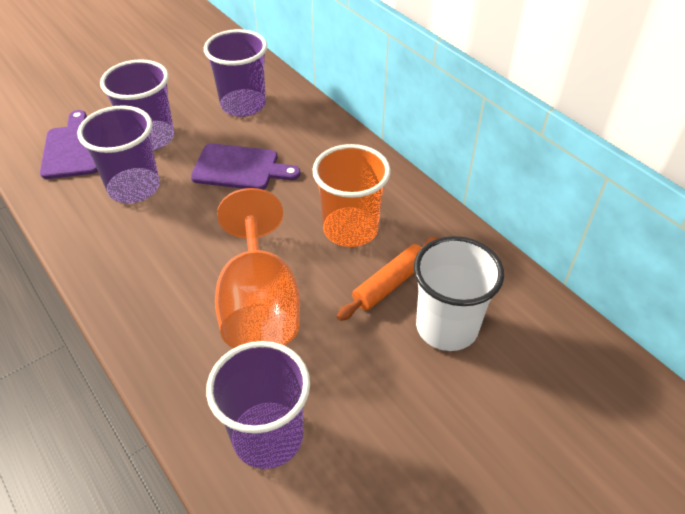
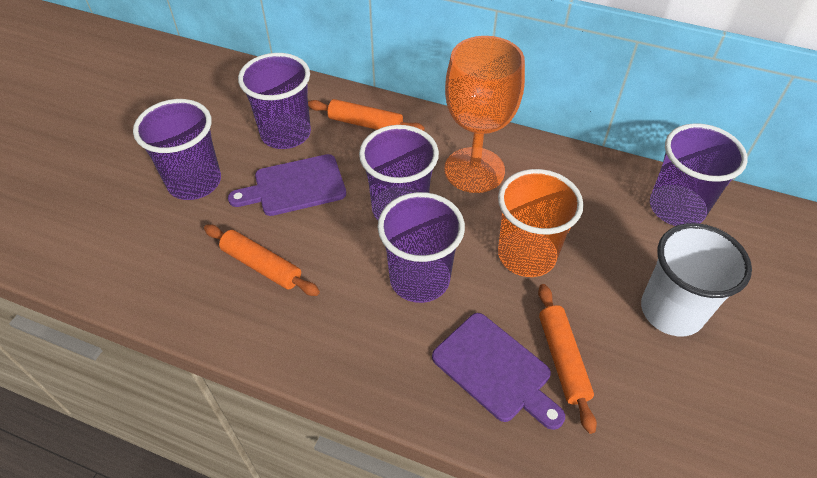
orange rolling pin: [337,236,439,321] = 1 -> [204,225,320,296] [308,99,425,131] [538,284,597,434] = 3
purple cup: [77,105,160,203] [100,59,174,150] [204,29,267,117] [206,341,310,469] = 4 -> [133,99,221,200] [238,53,311,149] [359,125,439,220] [378,192,465,303] [650,123,748,226] = 5

